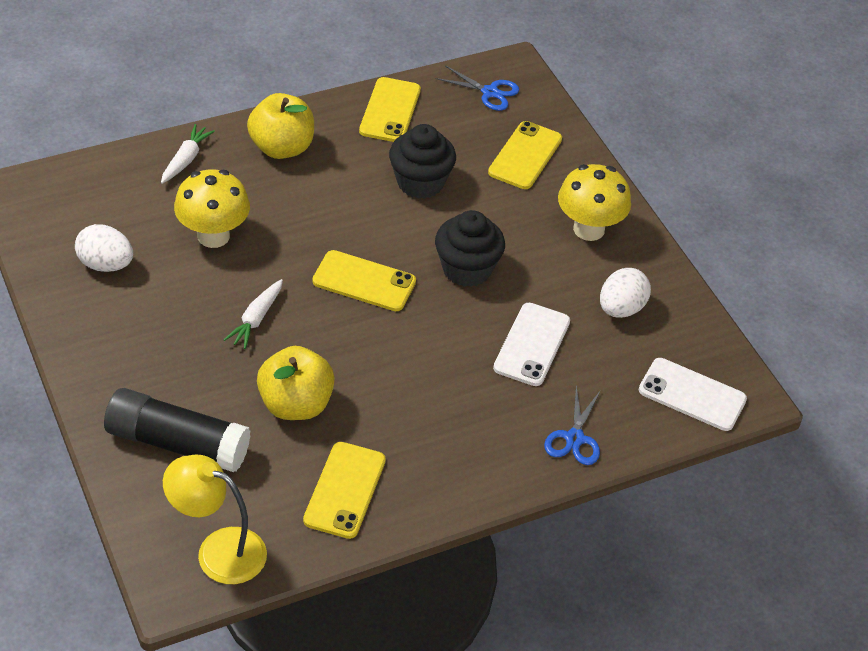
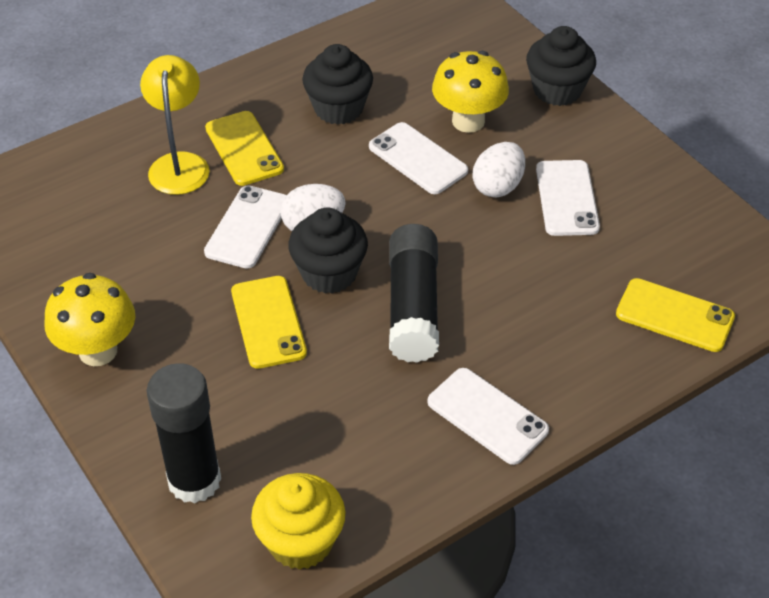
black cupcake: [389,124,456,199] [435,210,505,287] = 2 -> [288,208,368,294] [302,44,373,125] [526,26,596,106] = 3
black glue stick: [104,388,251,472] = 1 -> [147,363,221,504] [389,224,439,363] = 2
blue scissors: [436,66,519,111] [544,386,601,465] = 2 -> none = 0
white carrot: [161,124,215,184] [224,279,283,349] = 2 -> none = 0
white phone: [493,303,570,386] [639,358,747,431] = 2 -> [204,185,287,269] [369,122,468,194] [427,368,549,465] [536,160,600,236] = 4
yellow apple: [247,93,314,159] [257,346,335,420] = 2 -> none = 0
yellow cupcake: none = 0 -> [251,473,345,570] = 1
yellow phone: [303,442,386,539] [312,250,416,311] [359,77,421,142] [488,121,562,189] = 4 -> [205,111,284,186] [231,276,307,369] [616,278,735,352] = 3

